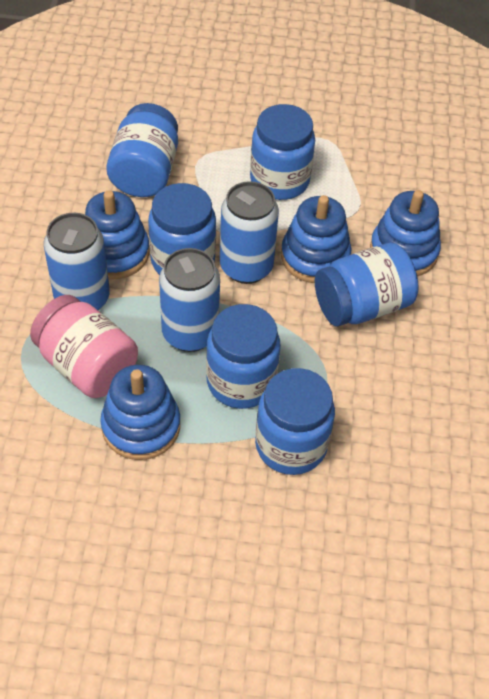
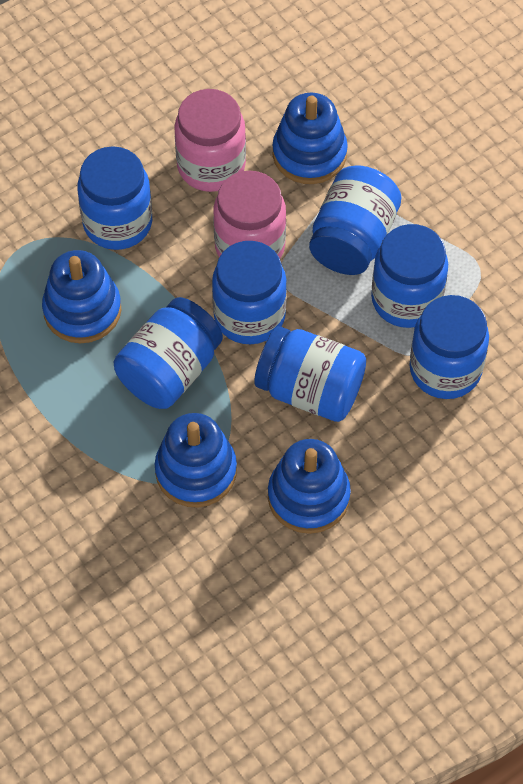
blue can: [44,213,110,310] [159,248,220,352] [220,181,279,284] = 3 -> none = 0
blue jar: [106,103,178,197] [148,183,216,275] [206,304,281,409] [250,104,315,200] [255,368,335,475] [315,243,419,327] = 6 -> [77,146,152,250] [114,297,223,409] [212,241,287,344] [255,326,366,422] [309,165,401,275] [371,224,448,328] [409,295,489,399] = 7
pink jar: [30,295,138,398] = 1 -> [174,89,246,192] [213,170,286,258] = 2

